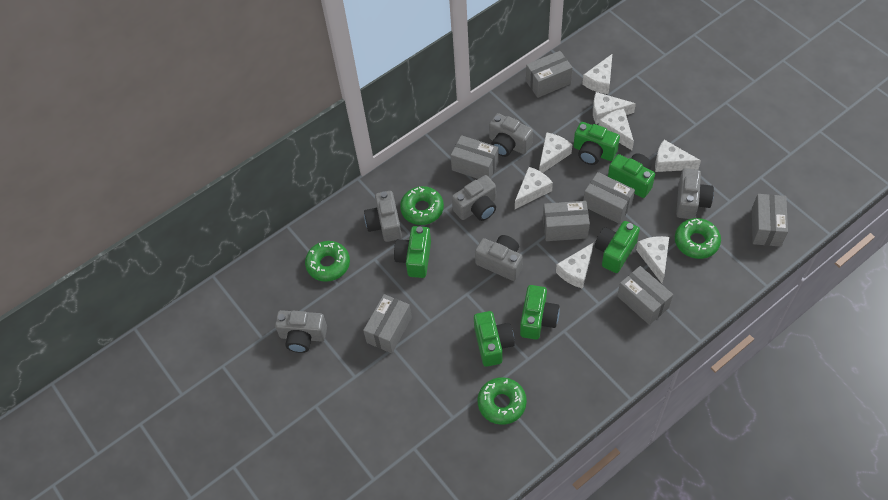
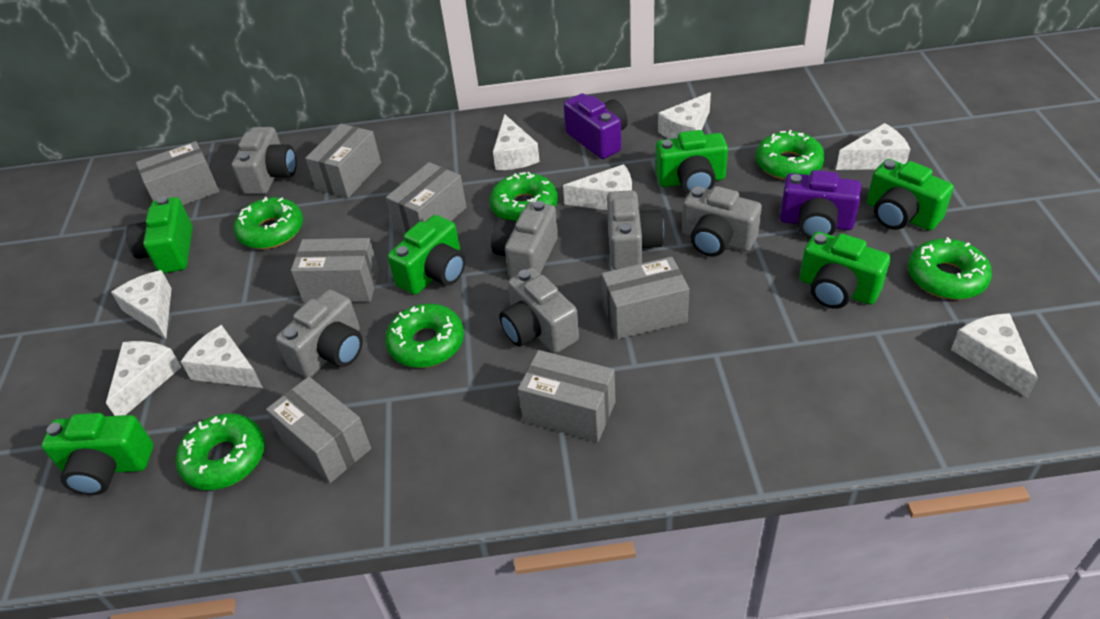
green donut: [305,241,350,282] [400,186,444,225] [477,377,527,425] [675,218,721,259] = 4 -> [176,413,265,490] [234,197,303,249] [385,304,464,368] [490,172,558,221] [756,130,825,180] [908,237,992,300] = 6
purple camera: none = 0 -> [564,93,628,159] [780,170,861,239] = 2

